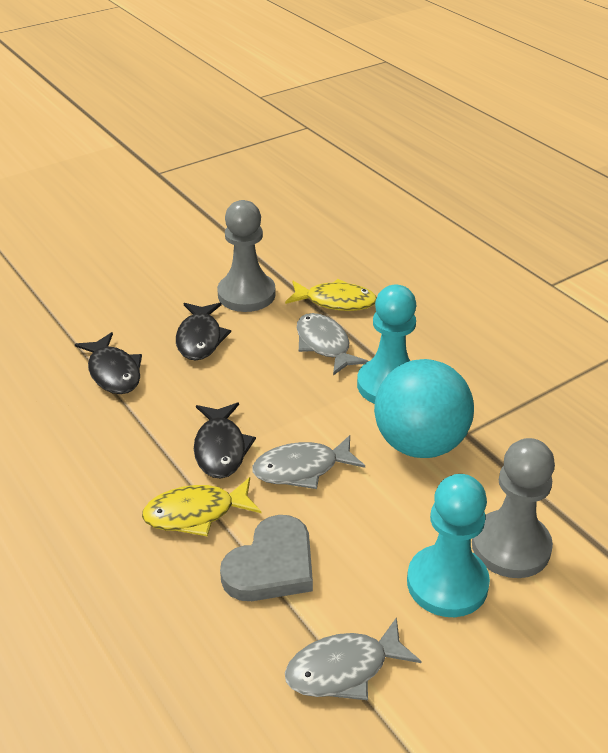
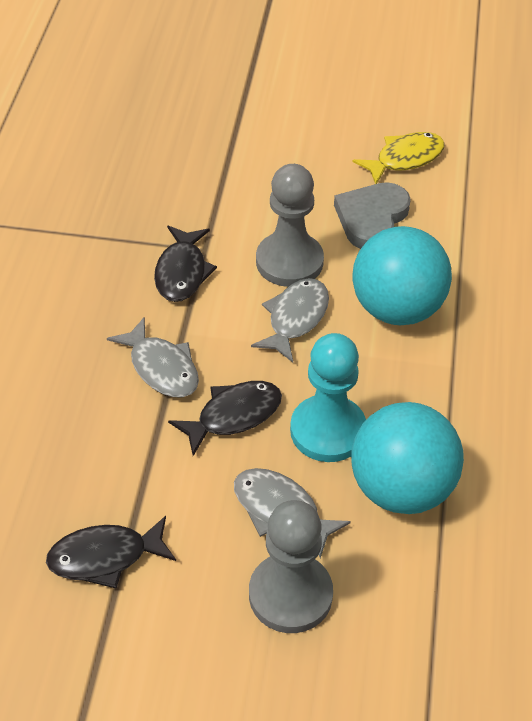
turquoise ball: [374,359,474,458] = 1 -> [352,226,452,325] [352,402,464,514] = 2
turquoise pawn: [357,285,417,404] [407,474,490,617] = 2 -> [290,333,366,462] = 1
yellow fish: [142,477,261,536] [285,279,377,311] = 2 -> [353,132,445,184] = 1

